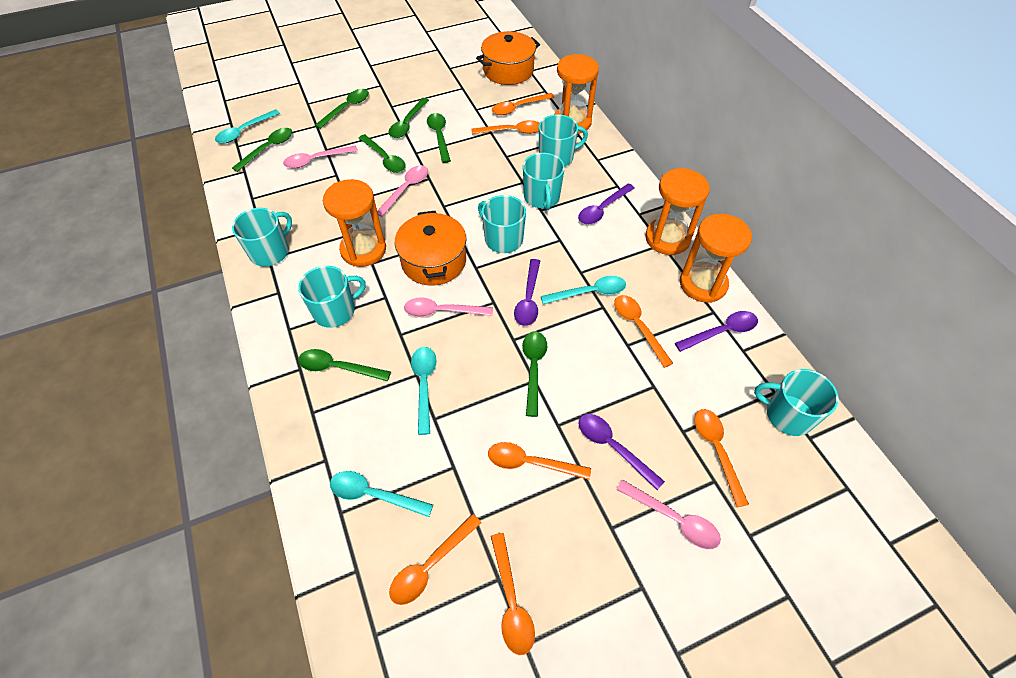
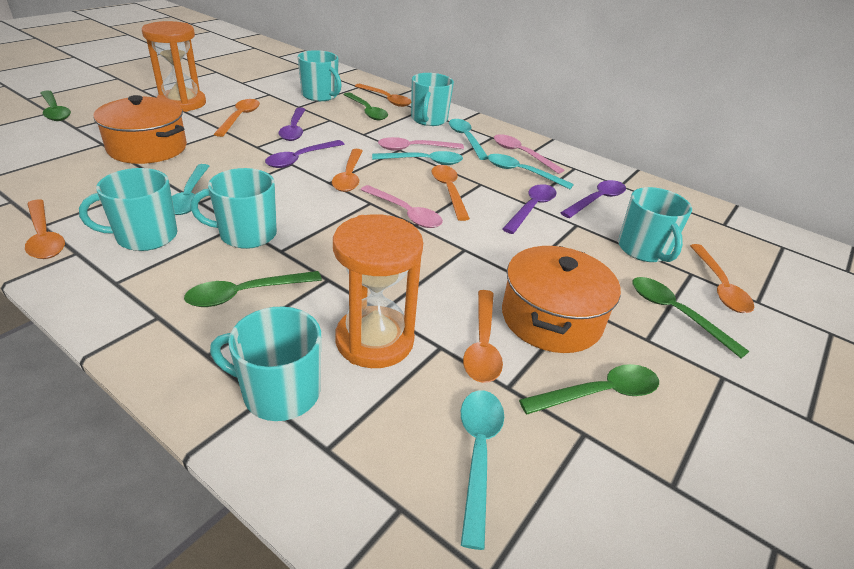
green spoon: [232,128,292,172] [298,349,391,381] [315,89,369,129] [358,134,406,173] [389,98,429,138] [427,113,451,163] [522,331,548,417] = 7 -> [41,90,71,121] [184,271,322,307] [343,92,388,121] [519,364,659,414] [633,277,749,358] = 5
orange hourglass: [323,179,386,267] [554,54,599,134] [645,168,710,255] [680,214,752,303] = 4 -> [142,21,206,112] [333,214,423,368] = 2
pink spoon: [283,146,358,168] [377,165,428,217] [404,297,493,317] [617,480,721,549] = 4 -> [360,185,443,228] [378,137,464,151] [494,134,564,174] = 3
turquoise spoon: [215,109,280,144] [330,471,433,517] [411,347,437,435] [541,276,626,304] = 4 -> [172,164,209,215] [372,151,463,165] [449,119,488,160] [461,390,504,550] [488,154,574,189] = 5

